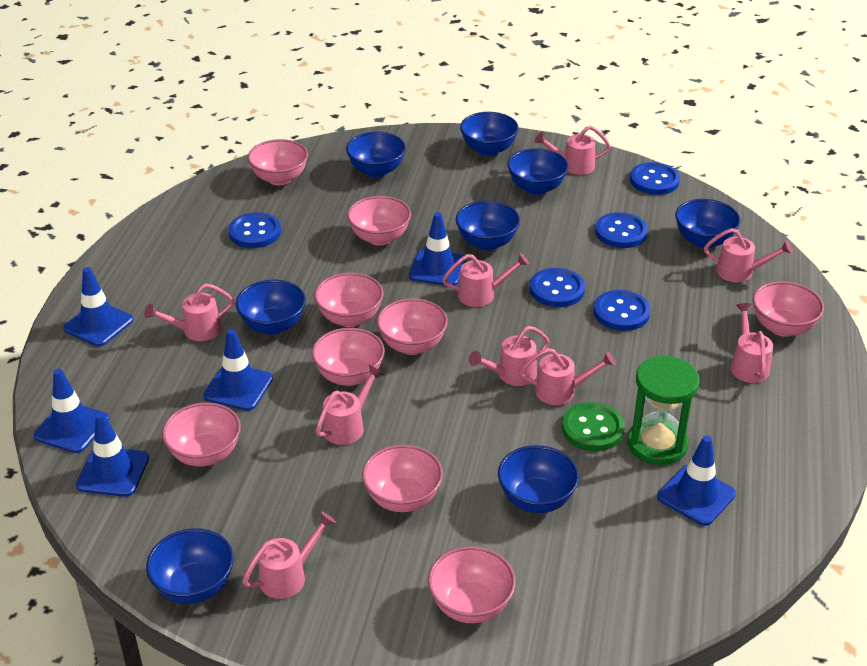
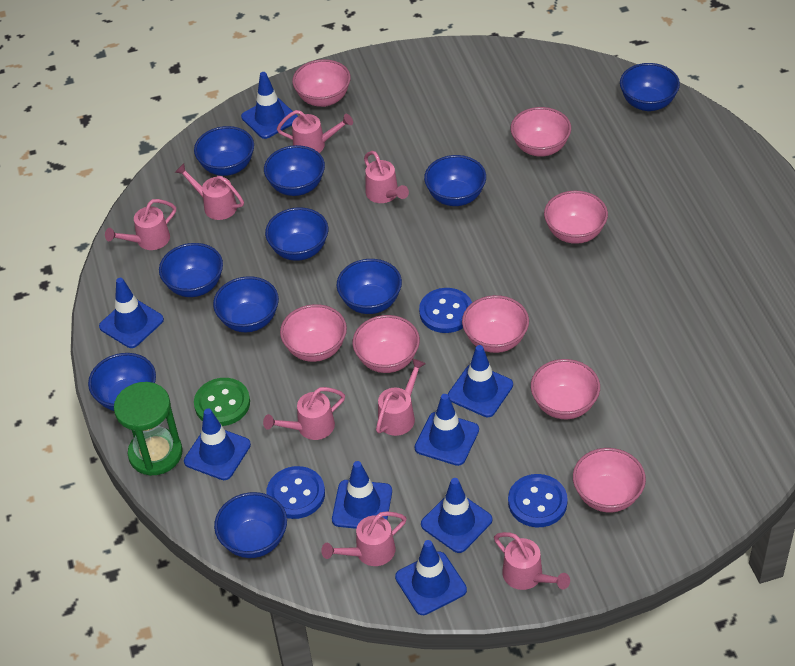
blue bowl: [146,528,234,604] [236,280,306,335] [346,132,406,177] [456,201,520,251] [460,112,519,156] [498,445,579,513] [508,148,569,195] [675,199,740,248] = 8 -> [88,353,156,411] [159,243,223,297] [194,126,254,176] [213,276,279,332] [214,492,287,558] [264,145,325,196] [265,207,328,261] [337,259,402,314] [424,155,486,206] [620,63,680,111] = 10
blue button: [228,213,281,248] [530,268,585,307] [594,290,650,331] [595,212,648,248] [630,162,680,195] = 5 -> [266,466,325,519] [419,288,472,333] [508,474,568,527] = 3
blue traffic cone: [33,369,109,453] [63,267,133,347] [76,412,149,497] [203,329,273,411] [409,212,466,285] [657,436,736,526] = 6 -> [99,278,164,348] [184,408,251,480] [241,72,298,139] [332,461,392,529] [395,540,467,615] [415,394,479,466] [421,478,492,553] [448,345,513,417] = 8
pink bowl: [162,403,241,467] [248,139,308,185] [312,328,385,386] [314,272,384,327] [347,196,411,245] [362,445,443,512] [377,298,448,355] [428,546,516,623] [753,281,824,337] = 9 -> [280,304,347,362] [292,59,351,107] [352,315,420,373] [462,295,529,353] [511,107,571,157] [531,359,600,419] [544,191,608,244] [573,448,646,512] = 8
pink watering can: [144,283,234,341] [242,512,336,599] [316,365,382,445] [442,253,529,307] [469,326,549,386] [519,348,616,405] [535,126,611,175] [704,228,793,282] [730,303,773,383] = 9 -> [105,199,176,250] [175,163,244,220] [263,387,345,440] [277,110,353,153] [321,511,407,566] [364,151,409,203] [376,358,426,436] [494,532,570,590] = 8

